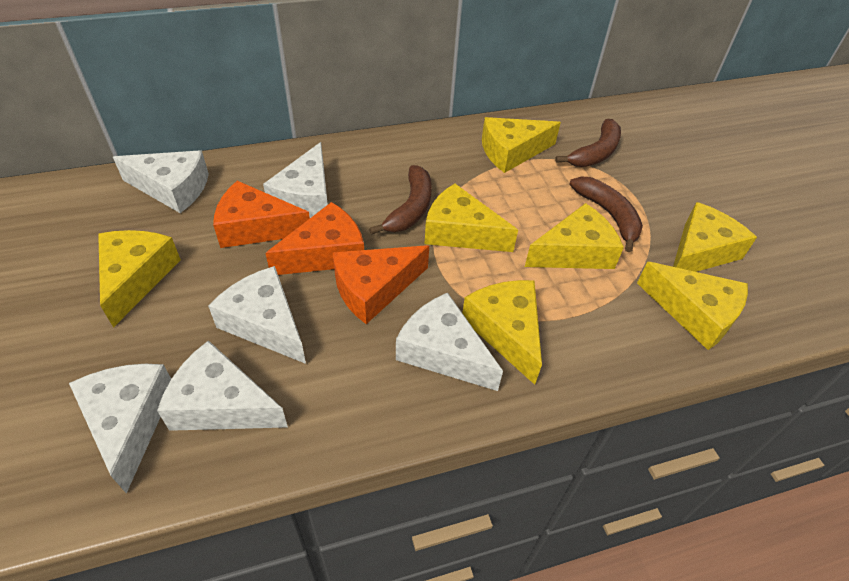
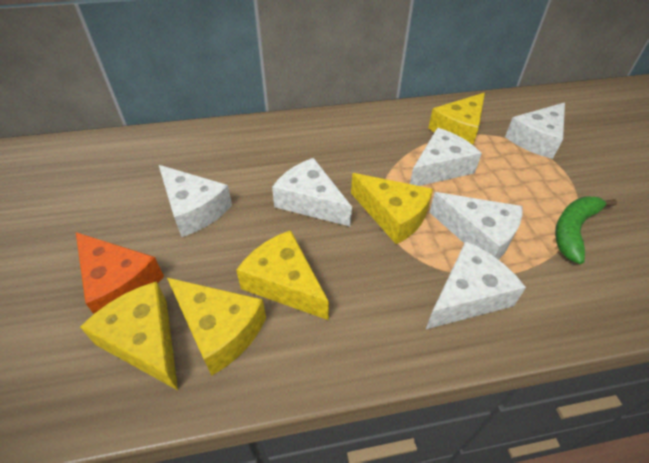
brown banana: [369,165,432,235] [555,119,621,167] [569,177,643,252] = 3 -> none = 0
green banana: none = 0 -> [555,196,617,264] = 1
orange cheese: [213,181,310,248] [265,202,364,275] [333,245,429,324] = 3 -> [76,232,164,314] = 1
yellow cheese: [98,230,181,328] [425,183,518,252] [462,280,542,385] [482,117,561,173] [525,203,624,269] [637,262,748,350] [673,202,757,272] = 7 -> [80,281,178,390] [167,278,266,376] [236,230,329,320] [351,173,433,244] [428,93,485,145] = 5

